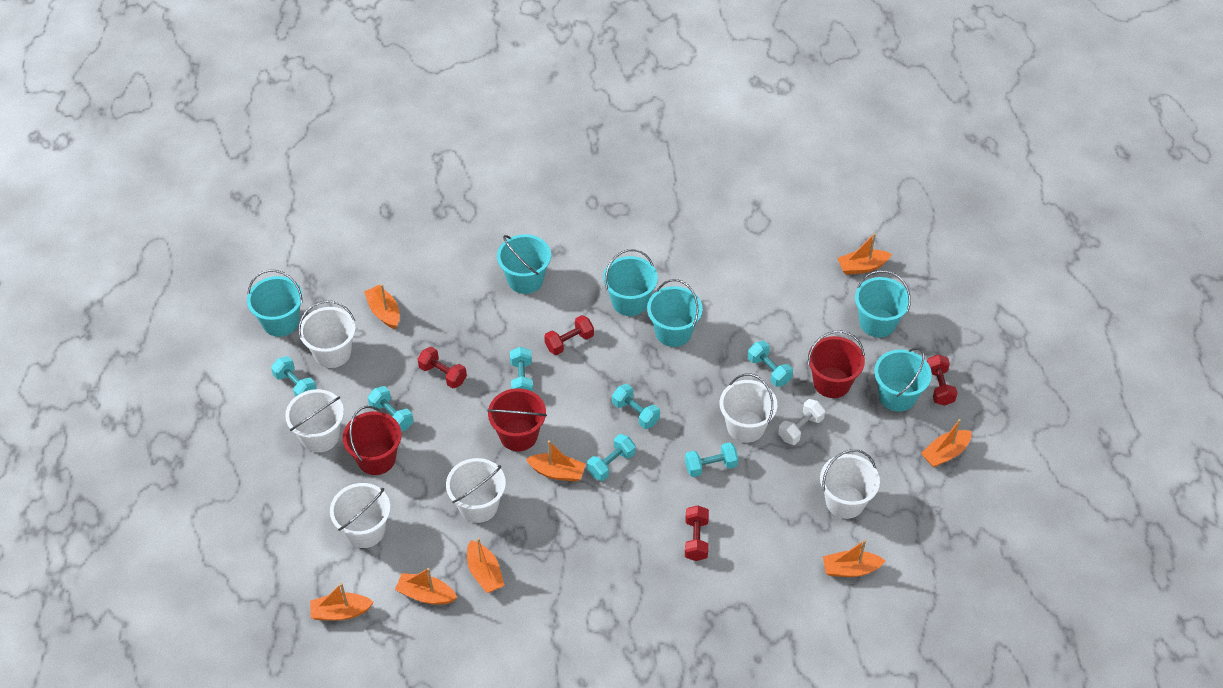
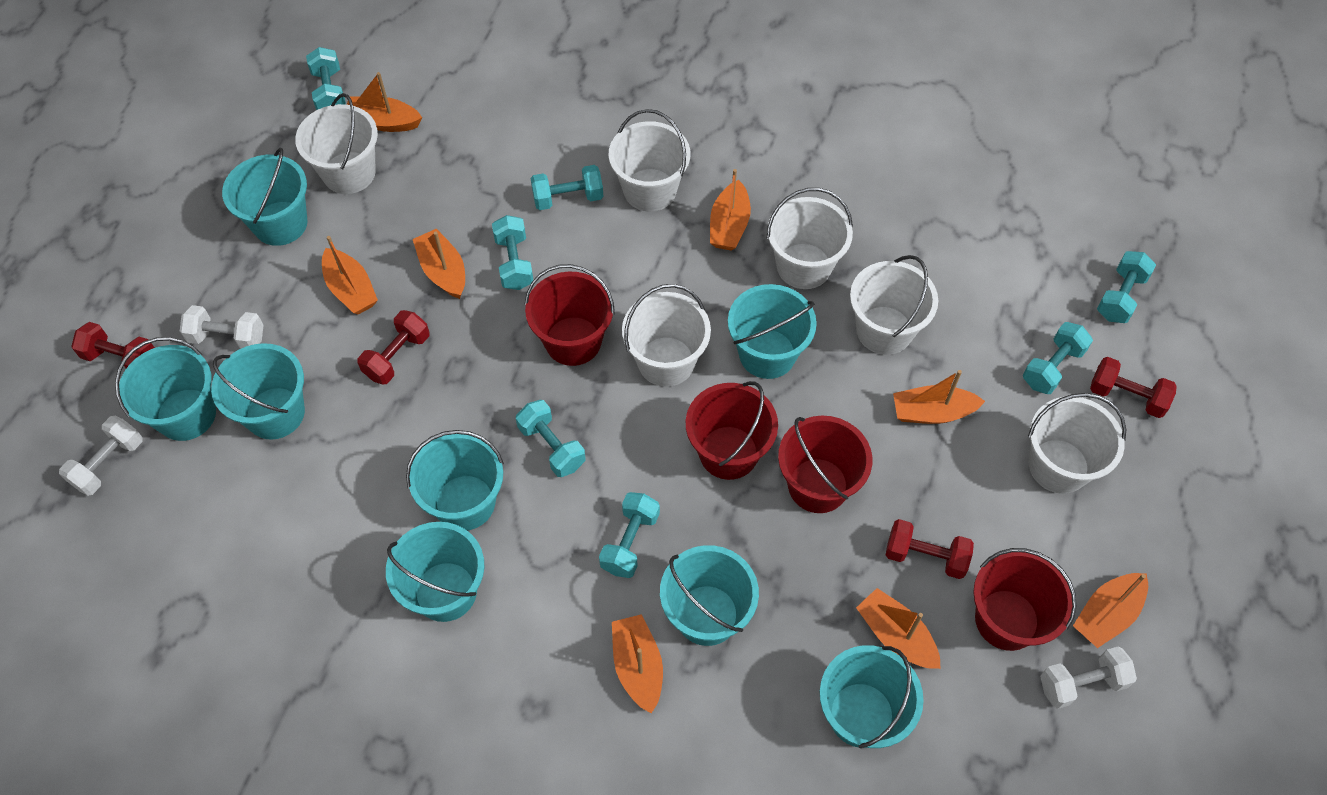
red bucket: [343,406,401,475] [487,388,547,451] [808,331,865,398] = 3 -> [525,264,615,366] [686,381,778,480] [778,416,872,513] [973,548,1077,651] = 4
turquoise bucket: [247,270,303,337] [497,234,551,294] [603,249,658,316] [647,279,703,347] [855,270,911,338] [874,348,932,412] = 6 -> [115,337,216,441] [211,343,305,440] [222,148,308,246] [386,522,484,622] [406,430,504,530] [660,545,759,646] [728,284,817,379] [820,645,924,748] = 8
white dumbbell: [778,399,825,445] = 1 -> [59,416,143,496] [180,305,264,349] [1040,646,1137,709] = 3

